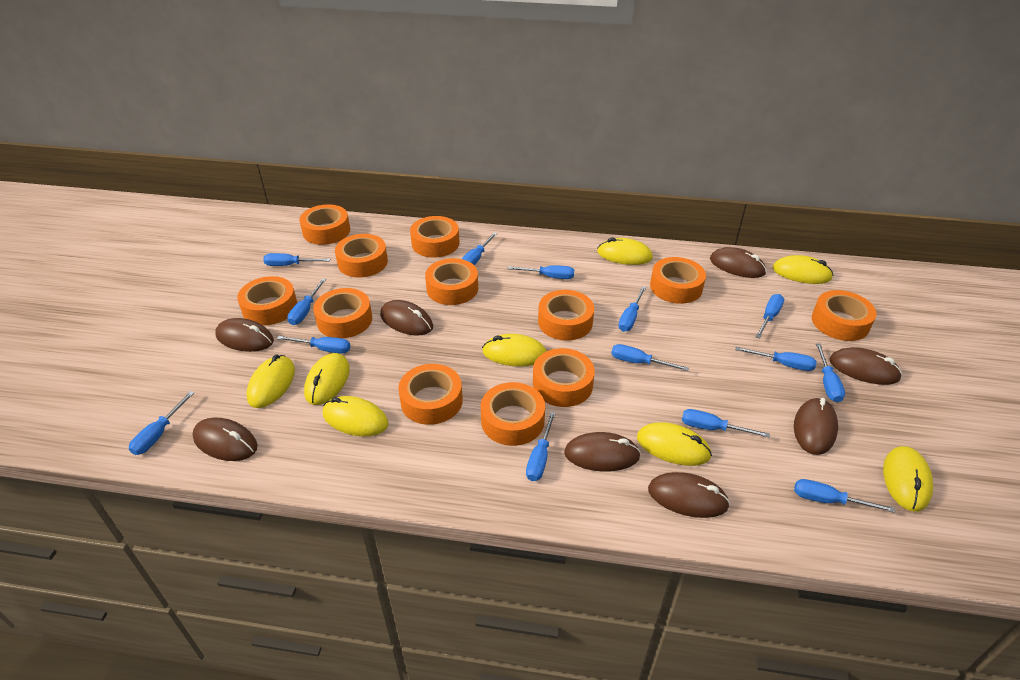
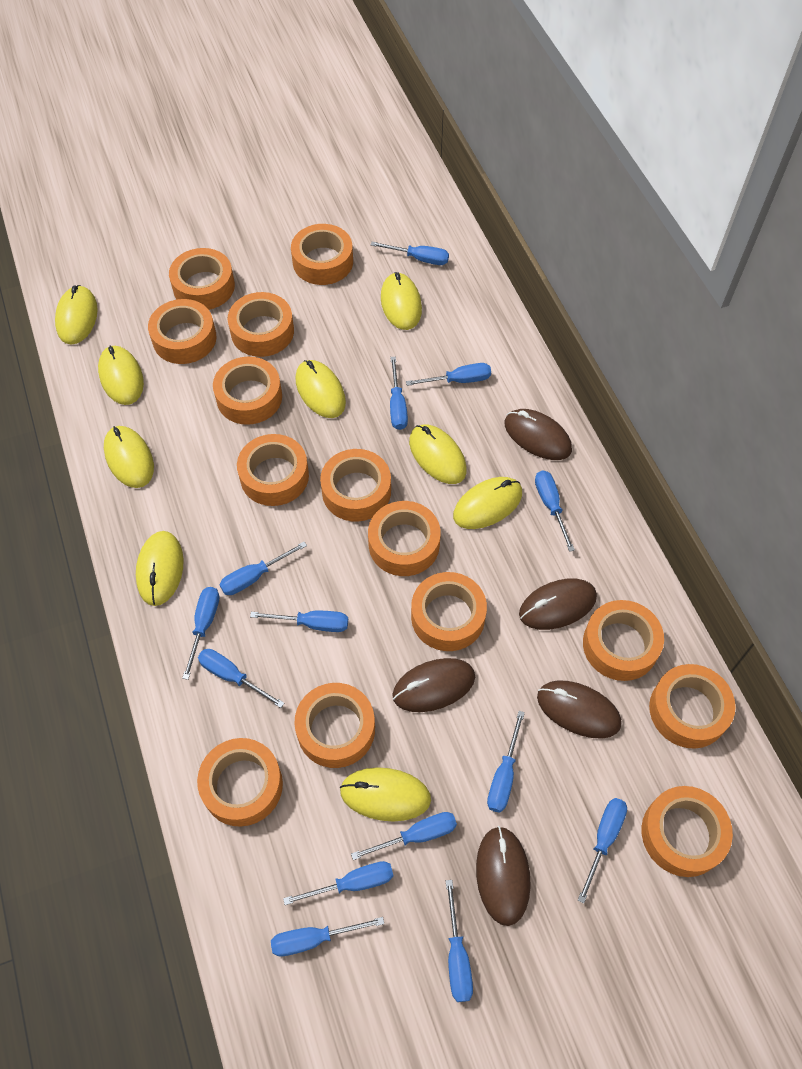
brown mouse: [193,418,258,461] [215,318,274,352] [380,300,433,336] [564,432,641,472] [648,472,730,518] [710,247,767,278] [794,398,838,455] [829,347,902,385] = 8 -> [392,658,475,712] [476,826,531,926] [505,409,572,460] [519,578,597,630] [537,680,621,739] = 5
orange tape: [237,276,297,325] [299,204,350,245] [313,288,372,338] [335,234,388,277] [398,364,463,425] [410,216,460,258] [425,258,478,305] [481,382,545,446] [533,348,595,407] [538,290,594,341] [650,257,706,304] [812,290,877,341] = 12 -> [148,299,217,364] [169,248,235,310] [197,738,283,827] [213,357,282,425] [228,292,294,357] [237,434,309,506] [291,224,353,285] [294,683,375,768] [320,449,391,522] [368,501,441,576] [411,572,487,651] [583,600,664,681] [642,786,733,877] [649,664,736,749] = 14
yellow mouse: [246,354,295,408] [304,353,350,405] [323,396,389,436] [482,334,547,367] [597,237,653,265] [637,423,712,466] [773,255,834,284] [883,446,933,512] = 8 -> [55,285,98,344] [98,346,144,405] [104,426,154,488] [136,531,184,606] [295,360,346,418] [340,767,431,822] [381,272,422,330] [409,425,467,484] [453,477,522,529] = 9

